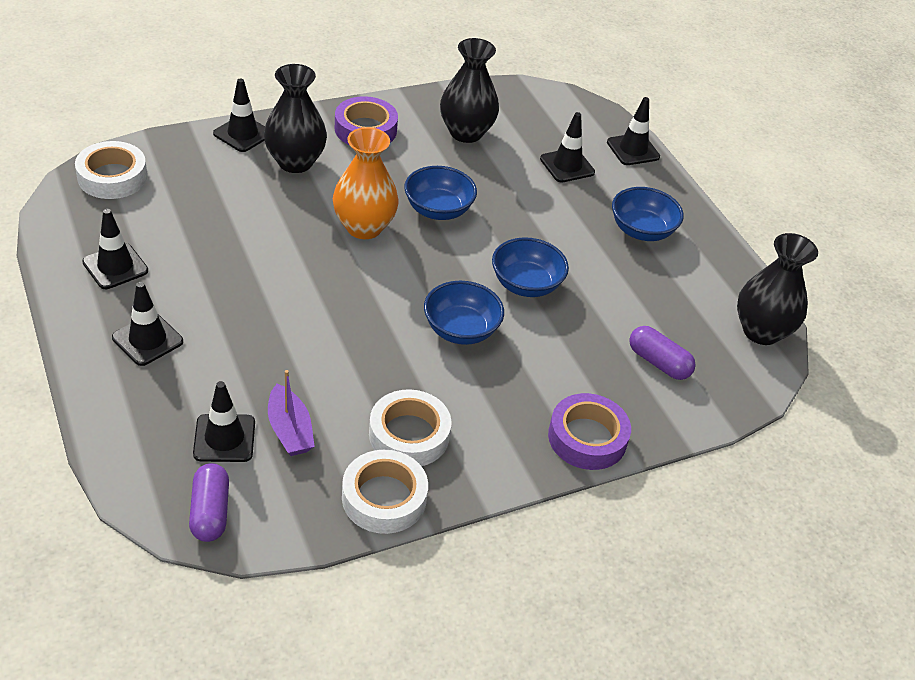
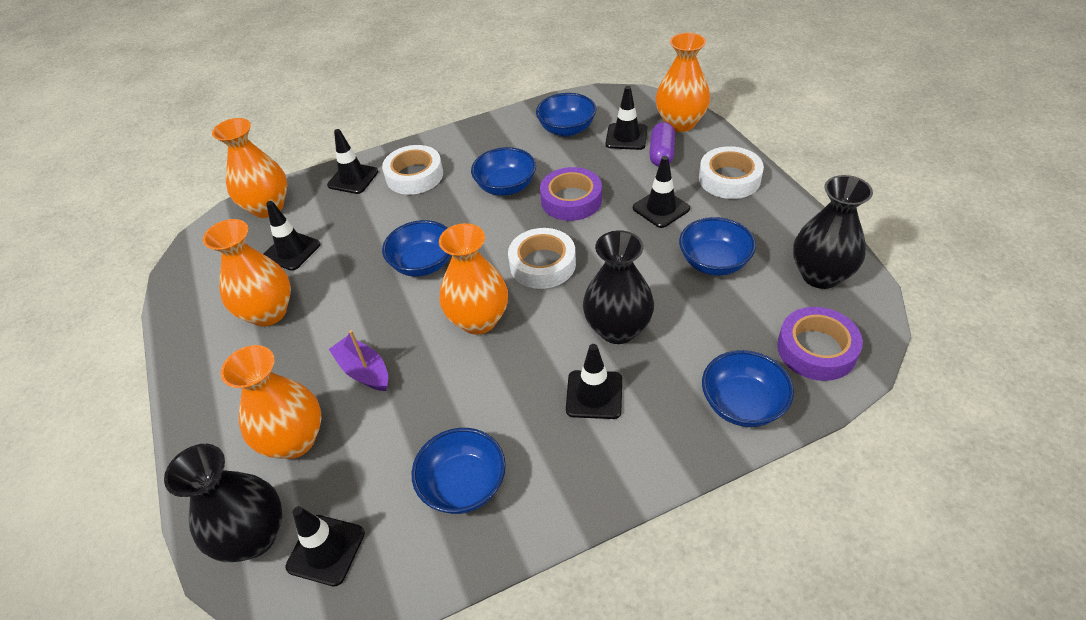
blue bowl: [404,166,477,220] [424,281,504,345] [492,237,569,297] [612,187,684,241] = 4 -> [382,220,450,277] [412,428,506,514] [471,147,536,196] [536,93,596,137] [679,217,756,276] [702,350,794,427] = 6
orange vase: [333,127,399,239] = 1 -> [203,219,291,327] [212,118,287,218] [221,345,322,459] [439,223,508,335] [656,32,710,132] = 5
purple capsule: [189,463,229,542] [629,326,696,380] = 2 -> [649,122,675,167] = 1

